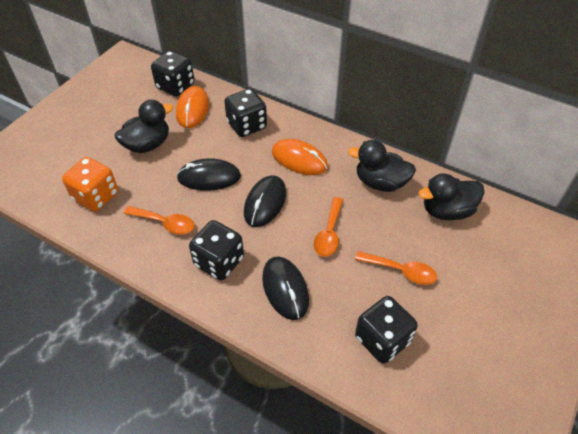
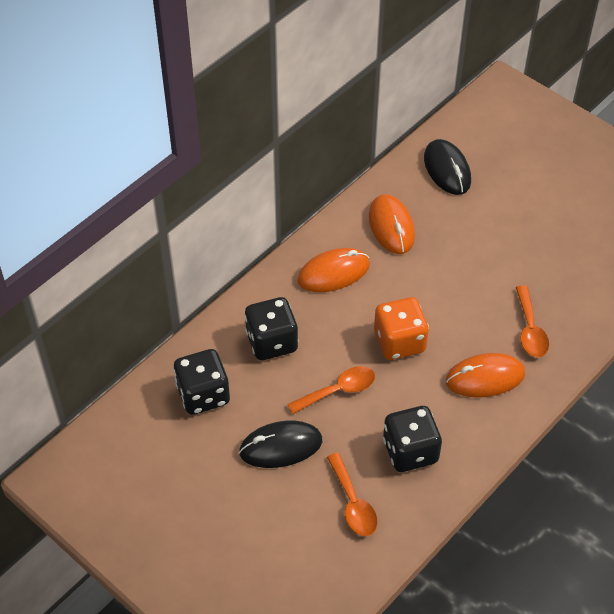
black dice: [151,51,194,97] [189,220,244,280] [224,88,267,137] [355,296,418,364] = 4 -> [173,349,230,415] [245,297,298,360] [383,406,442,472] = 3
black duck: [115,100,173,153] [348,140,416,192] [418,173,485,220] = 3 -> none = 0
black mouse: [177,158,241,191] [244,175,286,227] [262,256,309,320] = 3 -> [239,421,322,468] [424,139,471,195] = 2
orange mouse: [176,86,209,128] [272,139,328,175] = 2 -> [297,248,370,292] [369,194,415,254] [446,353,525,398] = 3

